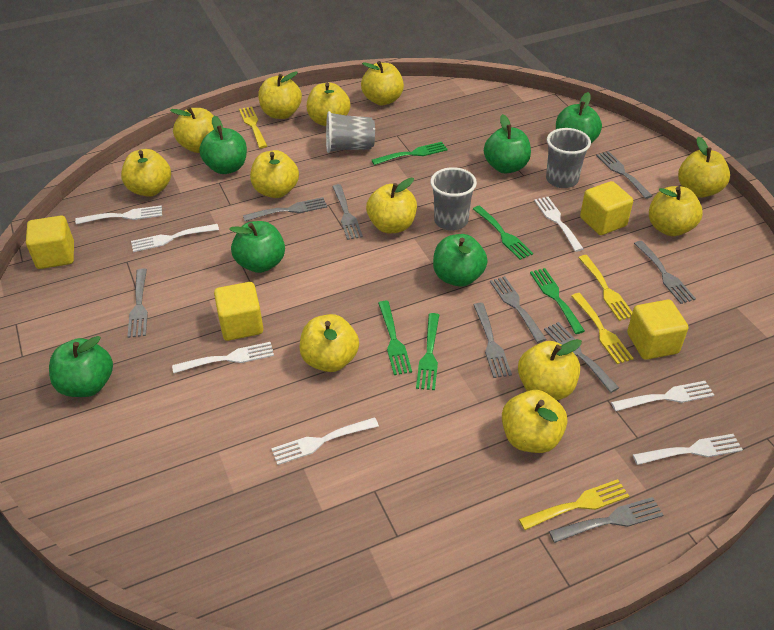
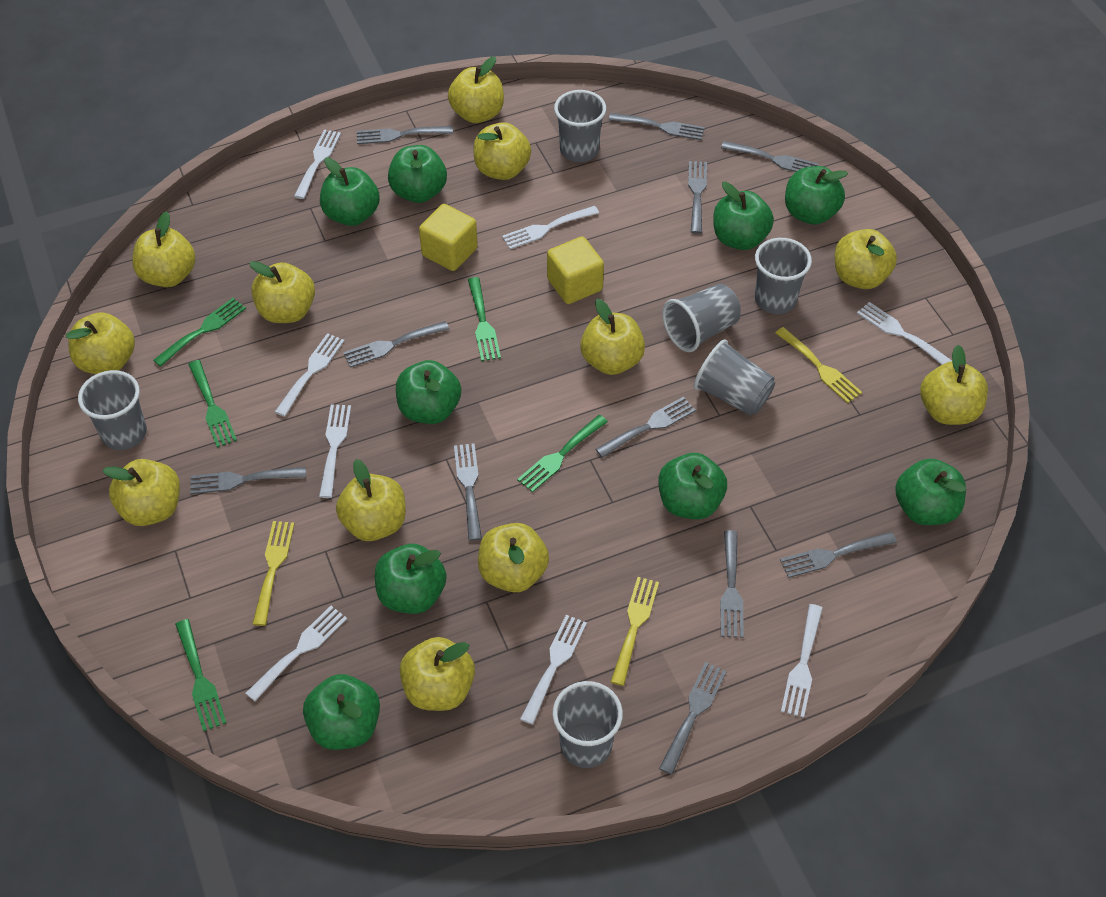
green apple: [49,336,113,397] [199,116,247,174] [229,221,285,273] [433,234,488,287] [484,114,531,174] [556,92,602,143] = 6 -> [303,674,380,750] [320,158,380,226] [375,544,446,614] [388,145,447,203] [396,360,461,424] [659,453,727,519] [713,182,774,250] [785,166,848,225] [895,458,966,525] = 9
grey cup: [326,111,375,153] [430,167,477,231] [546,128,591,188] = 3 -> [78,370,147,450] [552,681,623,768] [554,90,606,162] [662,284,741,352] [694,339,775,416] [755,238,812,314] = 6
grey fork: [127,268,148,338] [243,197,327,221] [332,184,363,240] [474,303,512,378] [490,276,547,343] [544,322,619,393] [549,497,663,543] [596,151,652,199] [634,241,696,304] = 9 -> [190,467,306,494] [343,321,449,368] [357,126,453,144] [454,443,482,541] [595,396,696,458] [609,113,705,140] [659,662,727,775] [688,161,707,234] [720,530,744,638] [721,141,818,172] [780,532,897,578] = 11
white fork: [75,205,162,224] [131,224,219,252] [172,342,274,373] [271,417,379,465] [534,197,584,252] [611,381,714,411] [633,434,743,465] = 7 -> [246,606,347,701] [275,333,345,416] [294,130,341,199] [319,405,351,498] [502,206,599,249] [520,615,587,725] [781,604,823,718] [857,302,952,365] = 8
yellow cube: [26,216,74,269] [214,282,264,341] [580,181,633,235] [627,300,688,360] = 4 -> [419,204,478,271] [547,237,604,304] = 2
yellow fork: [239,106,267,148] [519,479,629,530] [571,293,634,364] [578,255,632,321] = 4 -> [252,521,295,626] [611,577,659,686] [775,327,862,403] = 3

